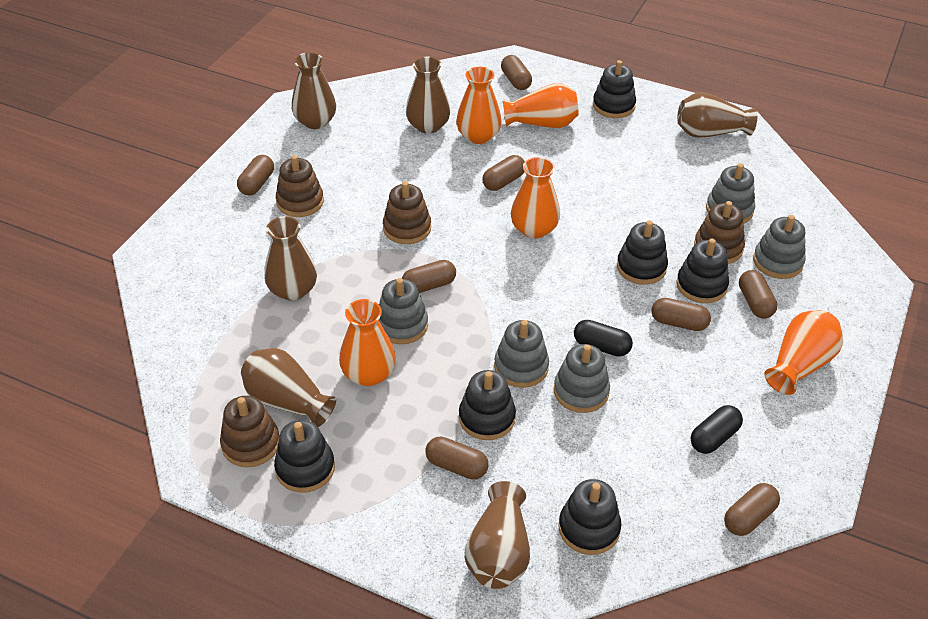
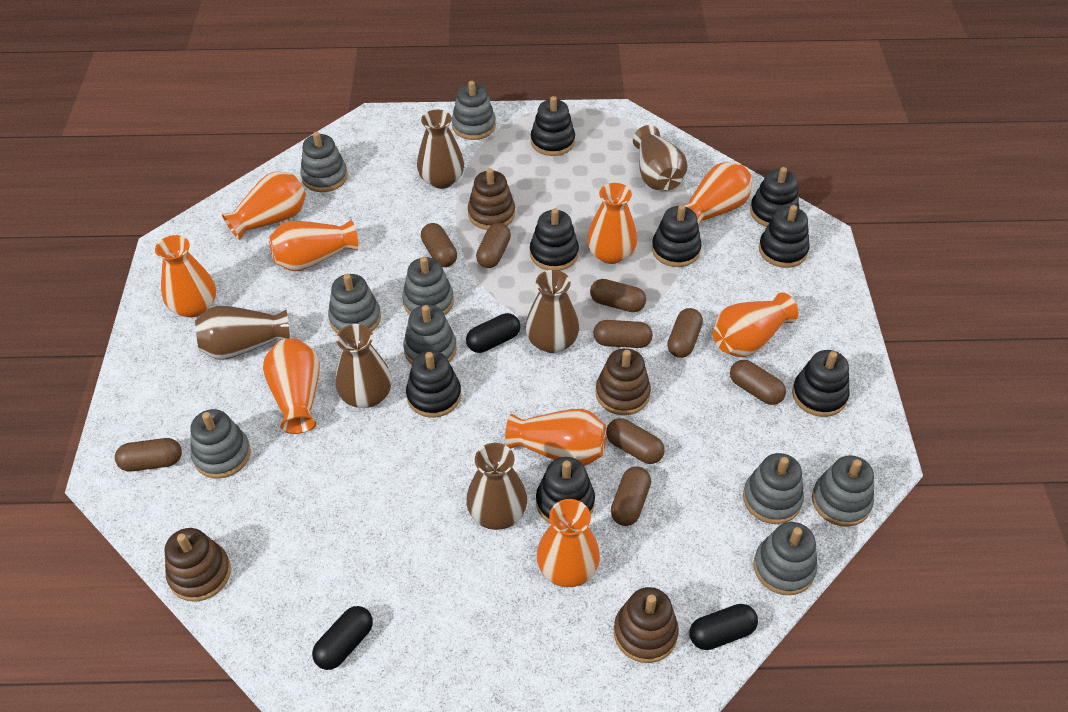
black capsule: [574,320,633,356] [691,405,743,454] = 2 -> [312,606,373,670] [466,313,520,353] [690,604,758,650] = 3
black stacking toy: [274,420,335,493] [459,370,516,440] [558,479,622,555] [593,60,636,118] [617,220,668,285] [676,238,729,303] = 6 -> [406,351,461,418] [530,208,579,271] [531,96,575,156] [536,457,595,524] [652,204,702,267] [750,167,799,227] [759,205,809,268] [792,350,849,417] = 8
brown capsule: [237,155,274,195] [402,260,456,293] [426,437,488,480] [483,155,525,191] [501,55,532,90] [651,298,711,331] [724,483,780,536] [739,270,777,318] = 8 -> [115,438,182,472] [421,223,457,267] [476,223,511,268] [590,279,646,312] [593,320,653,348] [606,418,665,464] [611,466,651,526] [667,308,703,358] [730,360,786,405] = 9
grey stacking toy: [379,278,428,344] [494,320,549,388] [554,344,610,413] [706,163,755,223] [753,215,806,279] = 5 -> [190,409,251,479] [300,131,348,192] [328,274,381,333] [402,257,454,315] [403,305,457,364] [452,81,496,140] [743,453,804,524] [753,522,818,595] [812,455,874,527] = 9
orange vase: [339,299,396,386] [456,67,502,144] [503,83,579,128] [511,157,560,239] [764,310,843,395] = 5 -> [155,235,216,317] [222,172,306,240] [263,338,320,434] [269,220,358,271] [505,409,606,466] [537,499,600,587] [587,183,637,264] [685,162,752,226] [713,292,798,357] = 9

